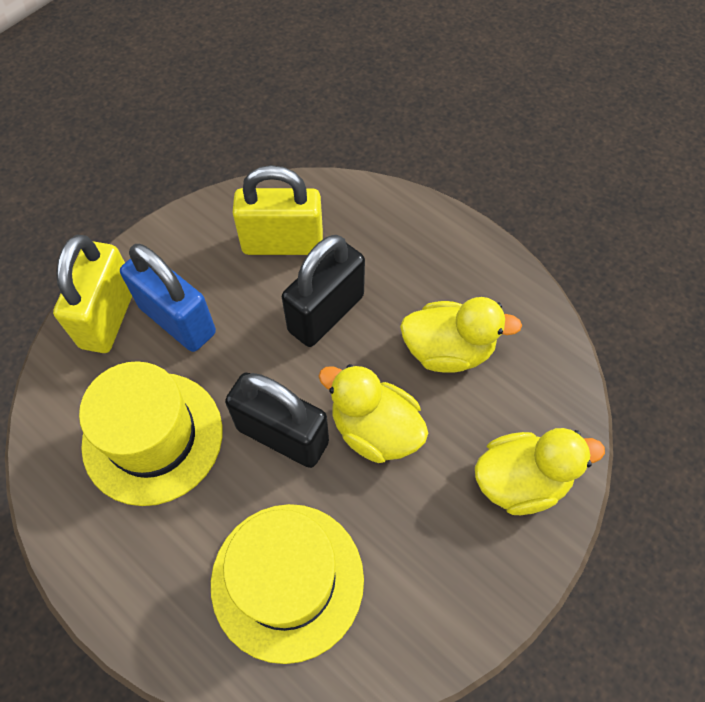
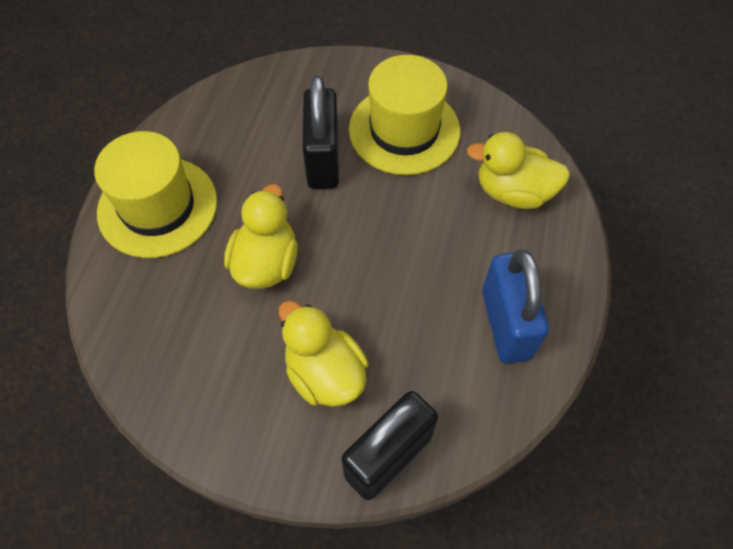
yellow padlock: [53,235,132,353] [232,165,323,255] = 2 -> none = 0

